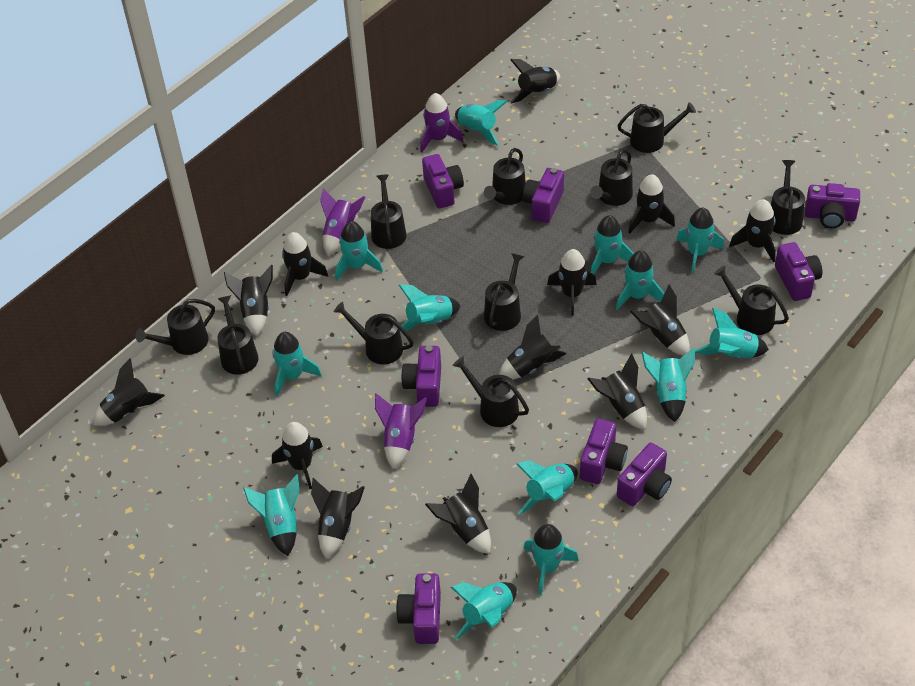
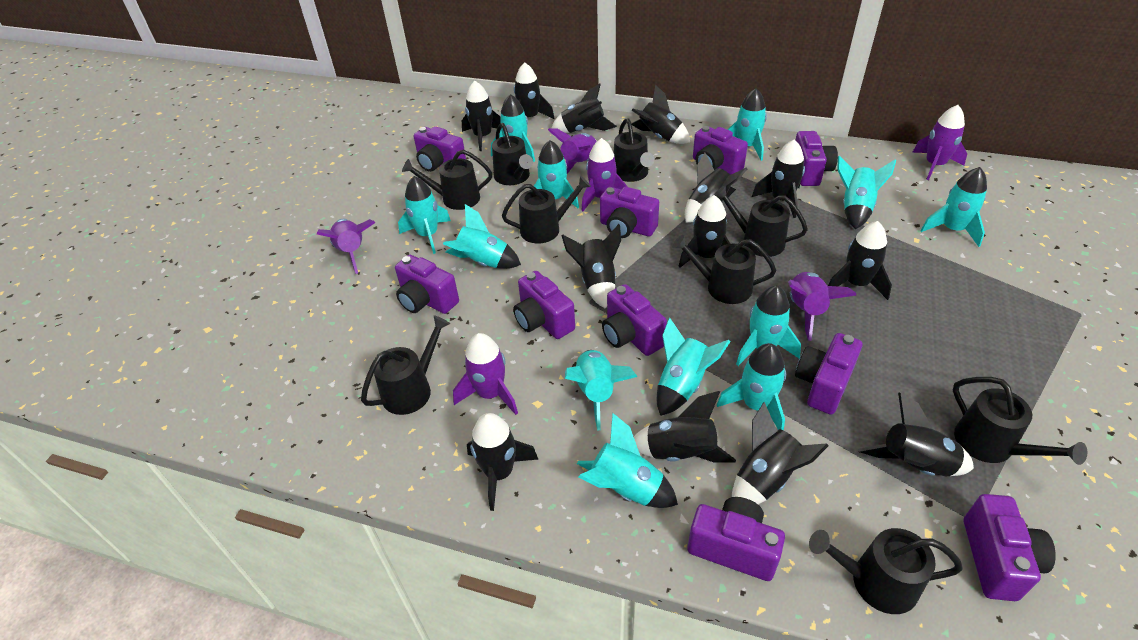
black watering can: [135,299,215,355] [217,295,258,375] [334,302,414,365] [371,174,406,249] [453,356,529,427] [484,148,526,205] [484,253,525,331] [590,149,633,206] [617,102,696,153] [714,266,789,335] [771,160,805,235] = 11 -> [361,315,450,415] [402,150,492,210] [492,123,533,185] [502,176,591,244] [613,118,654,182] [672,235,776,304] [714,185,808,257] [809,528,963,614] [953,377,1087,465] = 9
purple camera: [396,574,441,644] [401,345,441,407] [422,154,464,208] [522,168,564,223] [580,418,628,484] [617,442,672,506] [775,242,822,301] [805,183,860,228] = 8 -> [395,255,459,314] [414,126,466,172] [513,271,575,339] [600,187,659,238] [602,284,667,356] [688,497,785,581] [693,126,748,175] [795,333,862,415] [796,131,838,186] [964,494,1056,601] = 10
purple rocket: [320,188,365,256] [375,393,427,469] [420,93,463,153] = 3 -> [317,219,375,274] [453,333,518,415] [548,128,597,174] [581,138,628,211] [788,272,856,341] [912,105,967,180] = 6
turquoise rocket: [243,474,299,556] [272,332,322,397] [335,221,383,281] [399,285,461,332] [451,582,517,640] [455,100,508,146] [516,460,578,515] [524,524,579,595] [591,215,634,274] [616,250,664,310] [642,347,695,422] [676,208,724,273] [695,308,769,359] = 13 -> [398,176,451,254] [443,204,521,269] [491,94,535,162] [534,140,579,208] [565,350,637,430] [577,412,678,508] [657,317,731,416] [717,343,786,430] [727,88,767,161] [736,285,801,366] [837,156,896,229] [920,167,987,247] = 12

